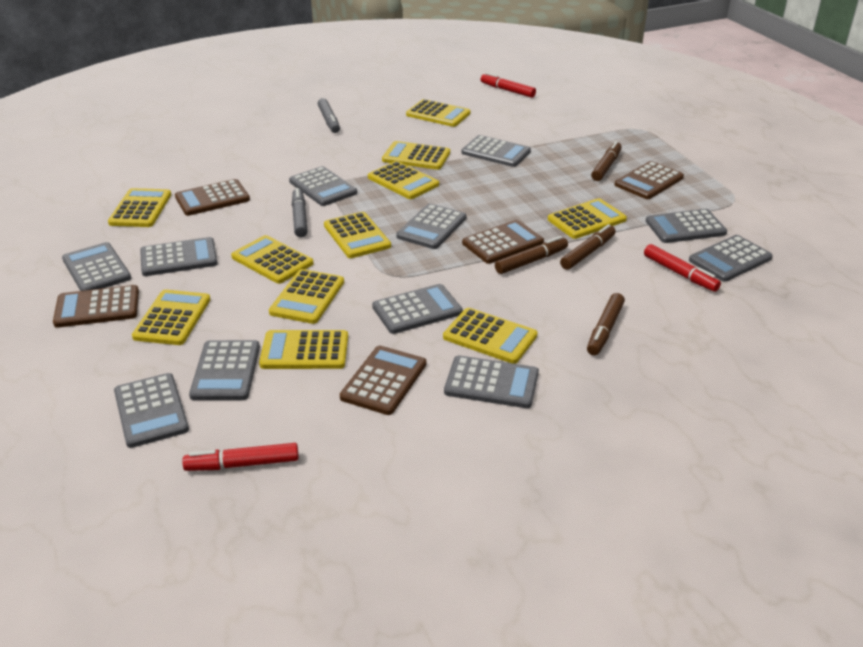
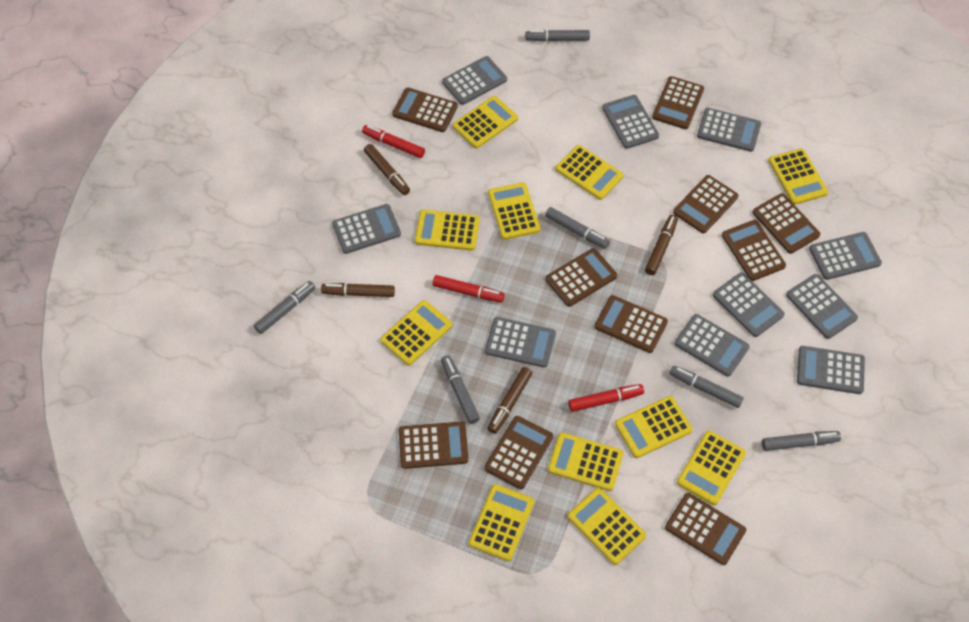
brown calculator: [53,285,139,328] [175,179,250,216] [340,346,426,415] [462,220,544,264] [614,161,684,199] = 5 -> [392,88,458,132] [399,421,469,469] [485,416,553,489] [546,248,617,307] [594,295,668,353] [652,76,704,129] [665,493,746,565] [673,175,738,234] [722,220,786,281] [752,193,820,254] = 10
grey calculator: [62,242,131,291] [114,373,189,448] [140,237,218,276] [189,340,260,400] [289,166,357,206] [372,284,463,334] [396,204,466,249] [444,355,539,408] [461,135,531,167] [646,209,727,243] [689,235,773,282] = 11 -> [332,204,401,254] [442,56,507,105] [485,317,556,368] [602,95,659,149] [674,314,750,377] [697,108,761,152] [713,273,785,337] [786,274,858,339] [797,346,865,394] [809,232,882,280] = 10
grey marker: [292,188,308,237] [318,98,340,133] = 2 -> [254,281,315,334] [441,355,480,424] [525,30,590,42] [545,207,610,249] [670,366,744,408] [762,431,841,451] = 6

